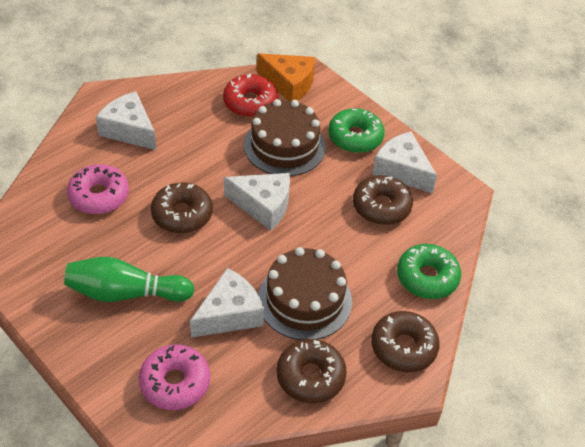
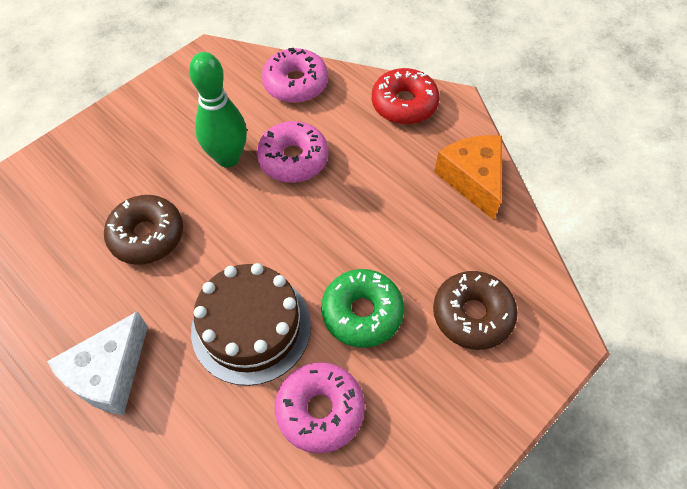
brown cake: [244,99,326,176] [258,247,352,340] = 2 -> [191,263,311,386] = 1
brown donut: [151,182,213,234] [277,339,347,403] [353,175,413,225] [371,311,440,373] = 4 -> [104,195,183,265] [433,271,518,350] = 2
green donut: [328,108,385,153] [397,244,461,299] = 2 -> [321,269,404,348] = 1
pink donut: [67,164,129,214] [139,345,210,410] = 2 -> [256,121,328,183] [262,48,328,103] [275,362,365,453] = 3
white cheese: [96,91,157,150] [190,268,264,338] [224,173,290,231] [372,132,437,193] = 4 -> [47,311,148,415] = 1

